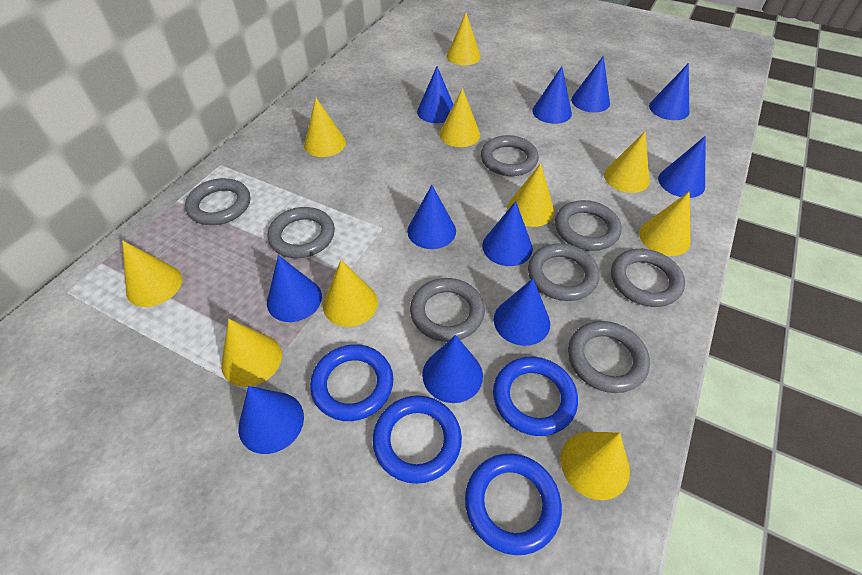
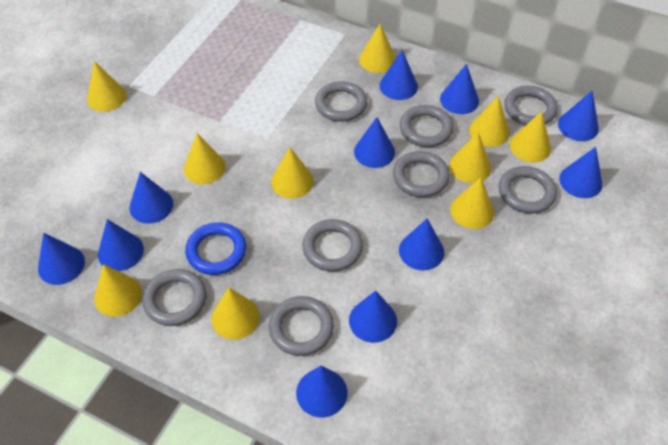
blue ring: [310,344,393,421] [373,396,462,484] [465,453,562,555] [493,357,578,436] = 4 -> [185,222,246,275] = 1

